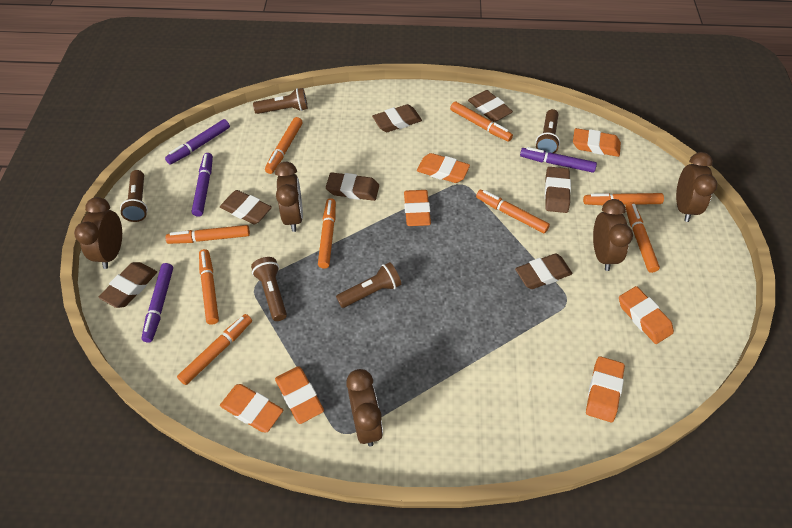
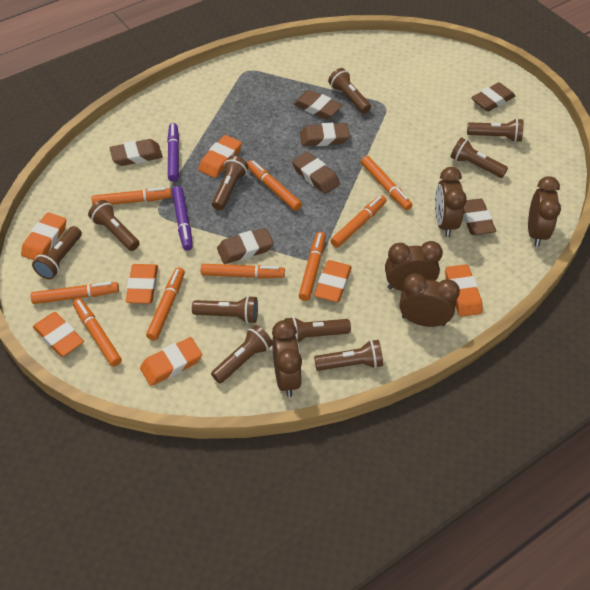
brown flashlight: [120,170,148,222] [251,257,287,321] [253,88,308,114] [336,262,401,308] [536,109,560,153] = 5 -> [32,226,82,279] [88,200,140,251] [192,296,258,324] [211,325,272,383] [212,156,248,210] [284,317,351,343] [314,340,383,371] [328,68,371,113] [450,137,508,178] [467,118,524,142] = 10
purple marker: [141,263,173,343] [165,119,230,165] [192,153,213,217] [520,147,597,173] = 4 -> [167,123,179,182] [172,186,193,251] = 2

